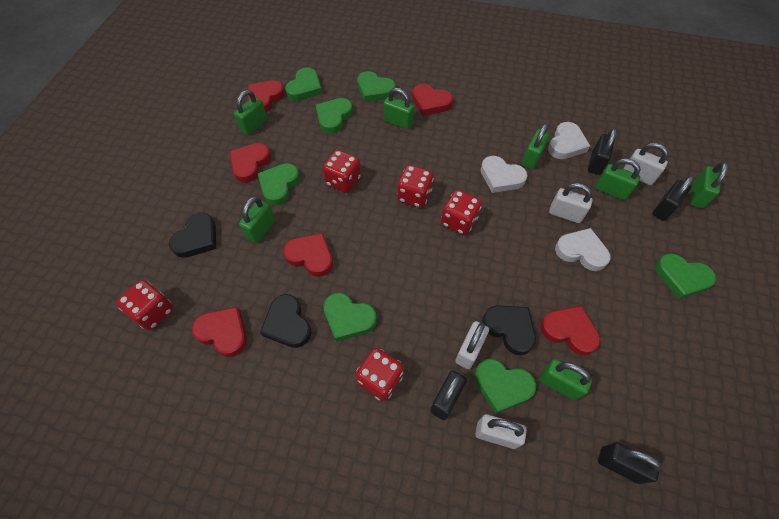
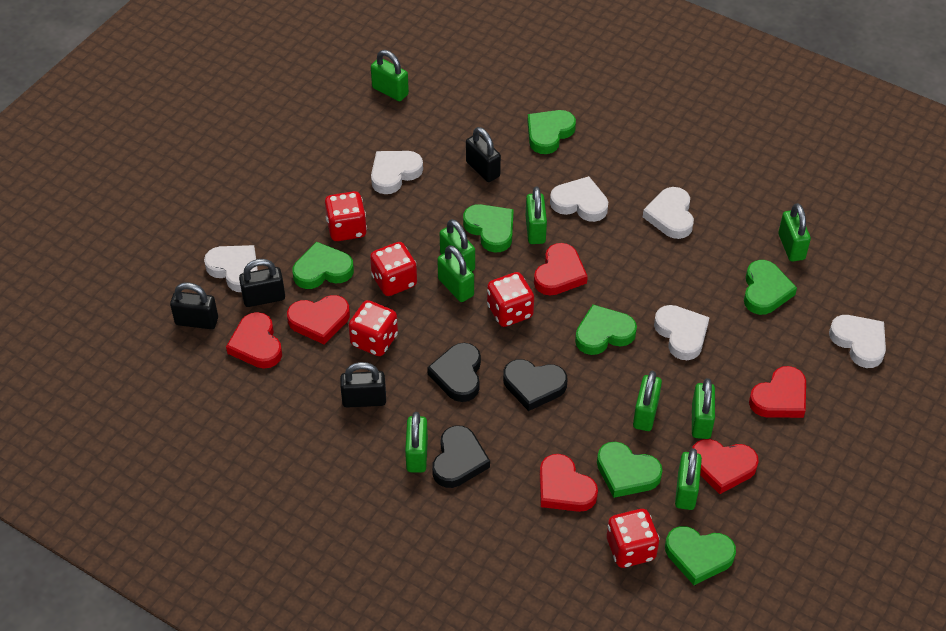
green padlock: [234,90,267,135] [239,196,275,243] [384,88,414,130] [522,123,550,169] [539,359,592,401] [596,158,641,200] [690,161,728,208] = 7 -> [371,50,409,101] [405,412,428,473] [437,245,474,302] [440,219,475,271] [526,186,547,244] [633,371,662,431] [675,448,702,510] [692,378,715,439] [778,203,811,262] = 9
white heart: [480,156,528,193] [548,122,590,159] [555,228,610,271] = 3 -> [204,245,258,292] [371,151,423,194] [550,176,608,222] [643,187,694,239] [654,305,710,360] [829,315,886,368] = 6
white padlock: [455,321,489,369] [475,414,527,449] [549,183,593,223] [624,143,669,185] = 4 -> none = 0

